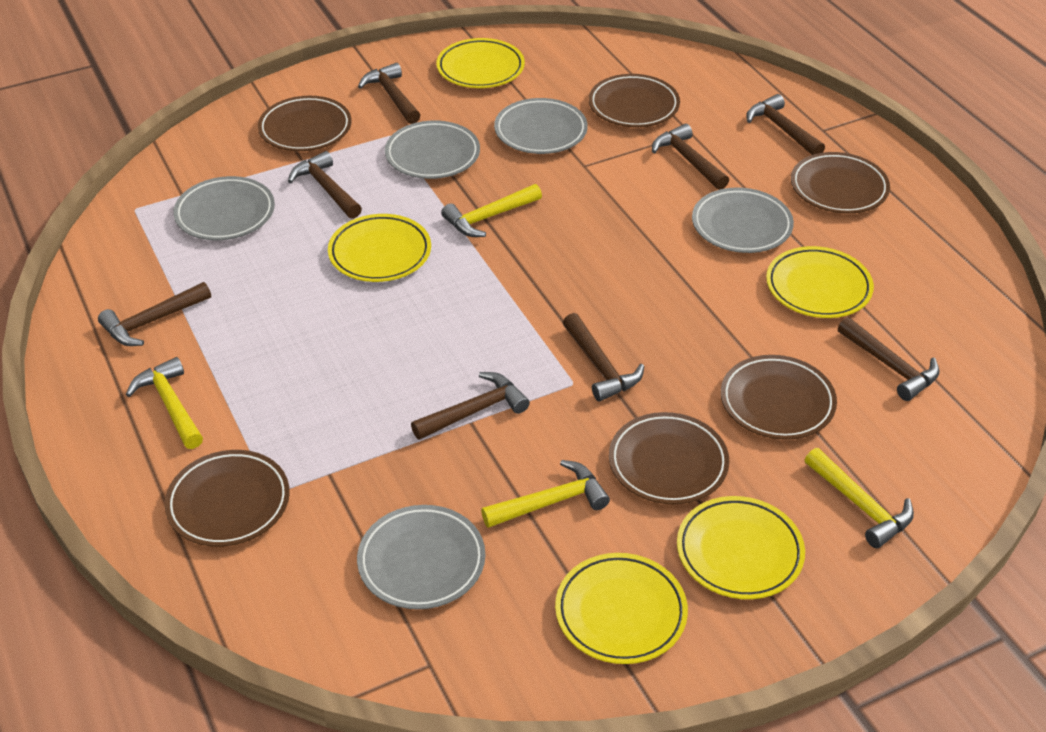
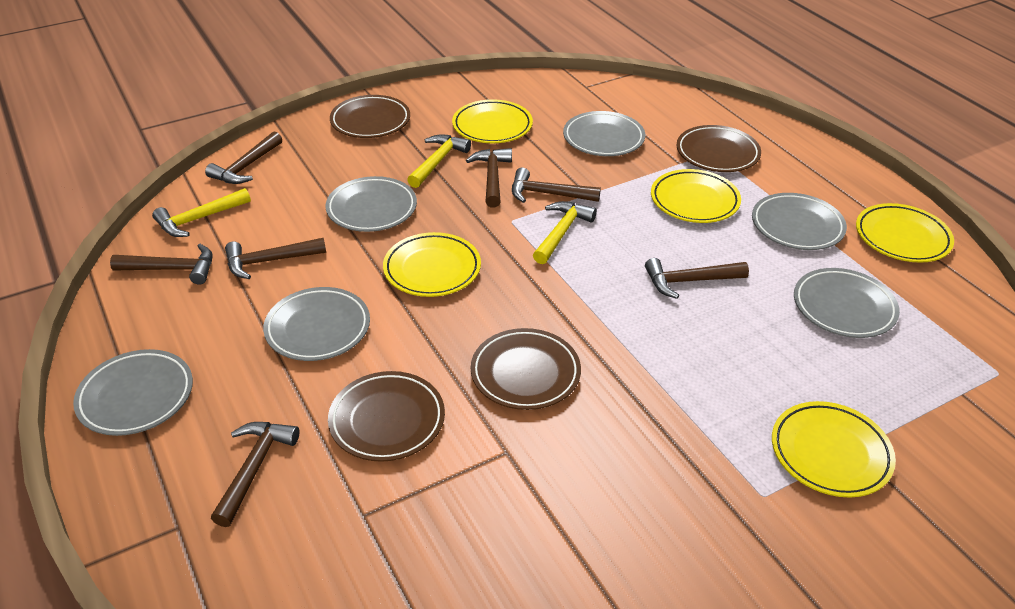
brown hammer: [98,282,211,346] [288,151,362,219] [358,63,420,124] [411,372,530,440] [563,313,644,402] [652,124,729,190] [746,94,825,155] [837,317,939,401] = 8 -> [110,244,213,285] [205,131,282,184] [211,422,300,527] [225,238,326,279] [466,148,512,208] [512,168,601,203] [645,258,749,299] = 7
brown plate: [165,450,290,547] [258,96,352,151] [589,74,680,127] [609,412,729,504] [721,355,837,440] [791,152,890,214] = 6 -> [328,371,445,462] [330,95,410,138] [471,328,581,410] [676,125,761,172] = 4
grey plate: [173,176,275,240] [357,505,485,609] [385,121,480,179] [494,98,588,154] [692,188,794,253] = 5 -> [73,349,193,436] [263,287,370,361] [325,176,417,232] [563,111,645,156] [752,193,847,250] [794,268,900,338] = 6
yellow hammer: [126,357,203,449] [441,184,542,237] [481,460,610,528] [805,448,914,548] = 4 -> [152,188,251,237] [407,134,471,188] [533,201,597,264] = 3

